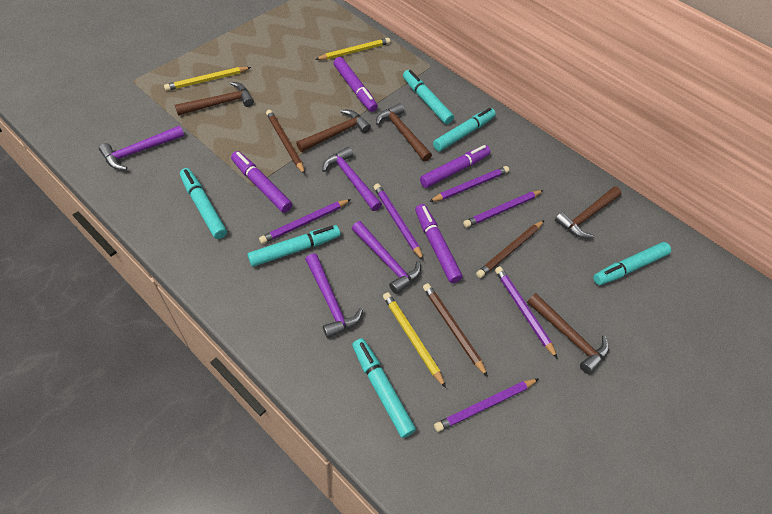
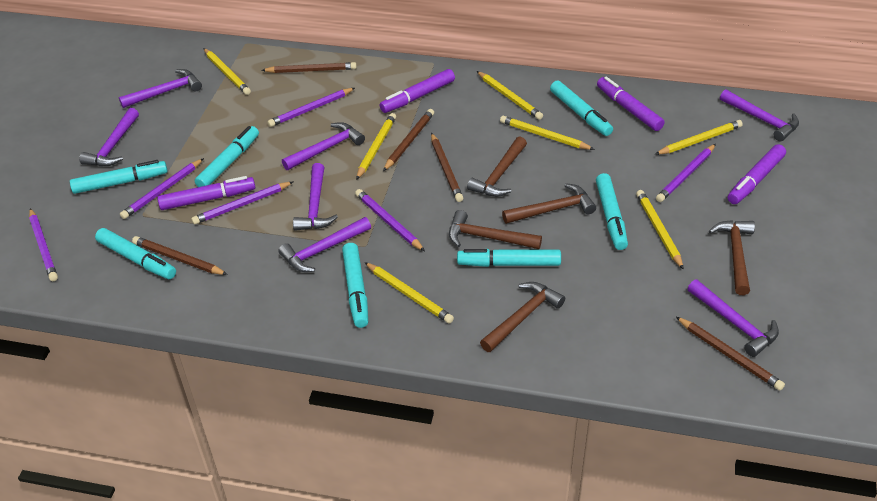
brown pencil: [266,110,305,174] [423,283,488,377] [476,220,544,278] = 3 -> [132,236,228,275] [261,62,357,73] [383,109,434,171] [431,133,463,202] [676,317,785,391] = 5
purple hammer: [99,126,184,170] [305,253,363,338] [322,147,382,211] [352,221,421,294] = 4 -> [79,108,139,166] [119,69,202,108] [278,217,371,272] [282,122,365,170] [293,163,338,231] [687,279,779,357] [720,89,799,141] = 7
turquoise marker: [180,168,227,239] [247,225,340,267] [352,338,416,438] [403,70,454,124] [433,108,496,151] [593,242,671,285] = 6 -> [70,160,168,194] [95,228,176,279] [195,126,259,187] [342,243,368,328] [457,249,561,267] [550,80,613,136] [596,173,628,250] = 7
yellow pencil: [164,67,251,91] [315,38,390,60] [383,292,446,388] = 3 -> [203,48,251,95] [356,113,396,180] [364,262,454,323] [477,71,543,120] [500,116,595,150] [636,190,684,270] [655,120,743,155] = 7

